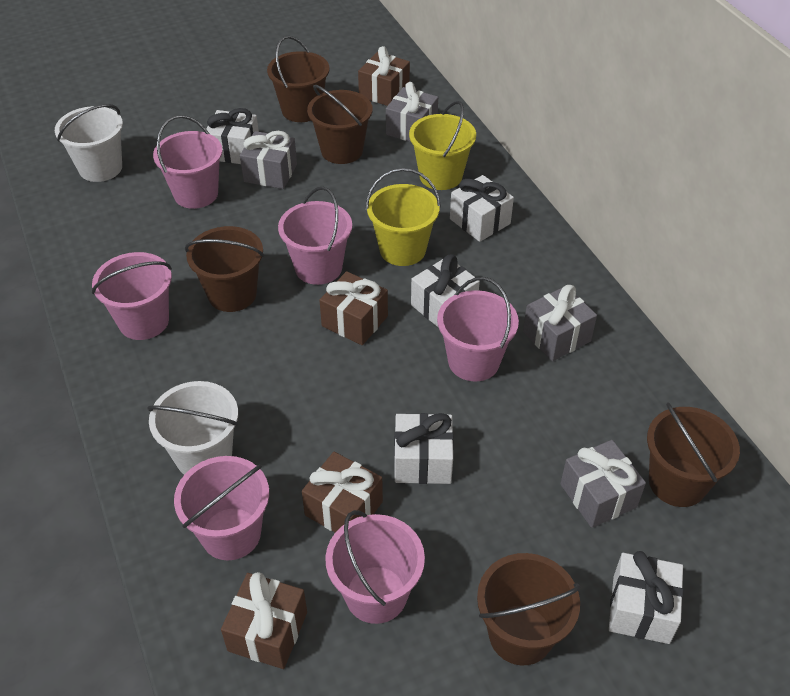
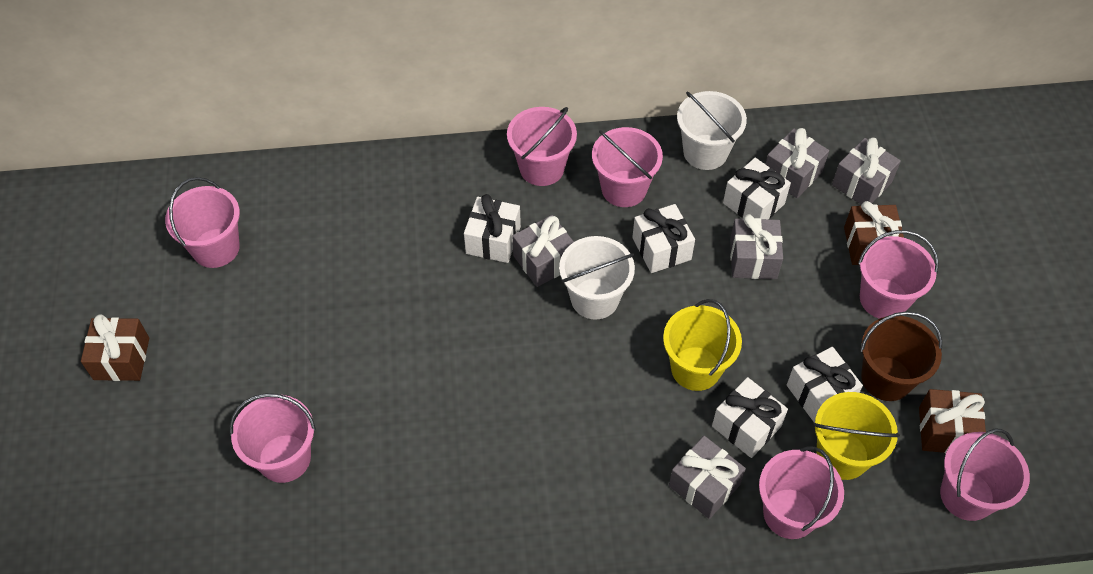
brown bucket: [185,226,264,312] [267,36,330,122] [307,85,373,164] [477,553,580,665] [647,402,740,507] = 5 -> [860,311,942,401] = 1
brown gift: [221,572,307,669] [302,452,383,532] [319,271,388,345] [358,46,410,106] = 4 -> [81,315,149,381] [844,201,904,265] [919,389,986,453] = 3
grey gift: [240,131,297,189] [386,82,438,142] [523,285,597,361] [560,440,646,528] = 4 -> [513,215,574,287] [669,436,746,519] [730,214,783,279] [766,128,829,198] [832,138,901,205] = 5
pink bucket: [92,252,172,340] [153,115,222,209] [174,456,269,560] [278,187,352,285] [325,510,425,624] [437,277,519,381] = 6 -> [165,177,240,268] [230,393,316,483] [507,107,577,186] [592,127,663,207] [759,446,844,539] [858,230,939,319] [940,429,1030,521] = 7

